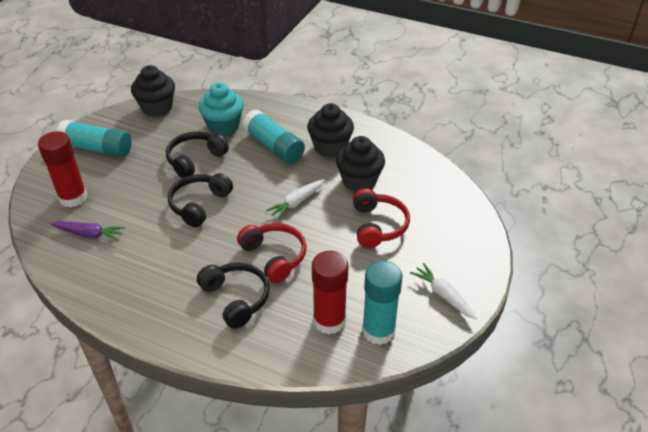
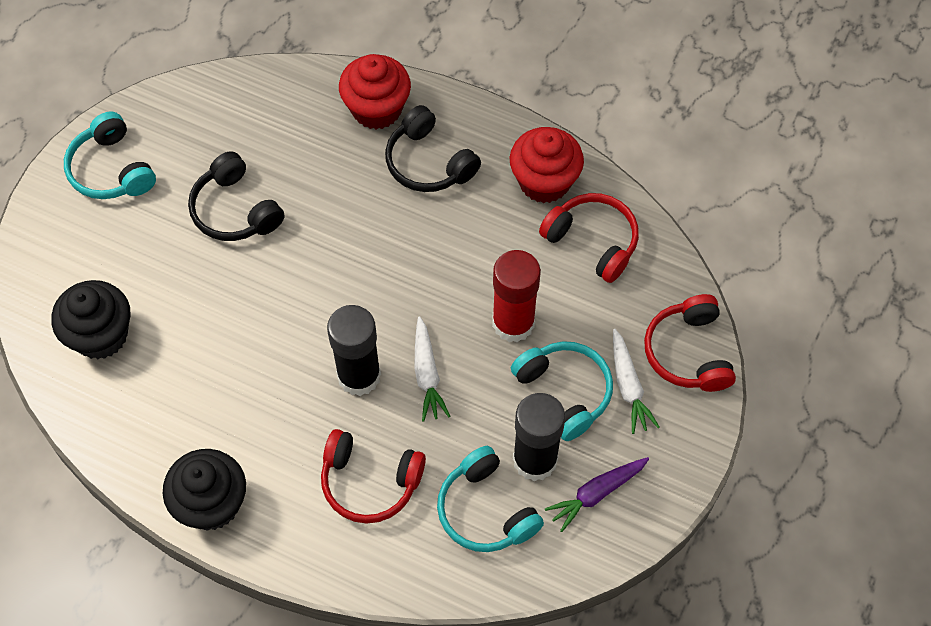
black cupcake: [131,65,175,117] [307,103,354,157] [336,136,385,192] = 3 -> [51,280,131,359] [163,449,246,531] = 2
black glue stick: none = 0 -> [327,305,381,396] [513,393,565,482] = 2
black headphones: [166,132,229,178] [168,173,233,227] [197,262,270,329] = 3 -> [188,151,284,241] [385,105,481,192] = 2
red cupcake: none = 0 -> [339,54,411,130] [510,127,584,203] = 2
red glue stick: [38,131,87,208] [312,251,348,335] = 2 -> [492,250,541,343] = 1
red headphones: [237,223,306,283] [353,188,410,248] = 2 -> [321,429,426,524] [539,193,639,283] [644,294,736,392] = 3
turquoise cupcake: [198,83,244,135] = 1 -> none = 0
turquoise glue stick: [57,120,132,158] [242,109,305,164] [362,261,403,345] = 3 -> none = 0
turquoise headphones: none = 0 -> [64,112,156,199] [437,446,544,552] [511,341,613,441] = 3

